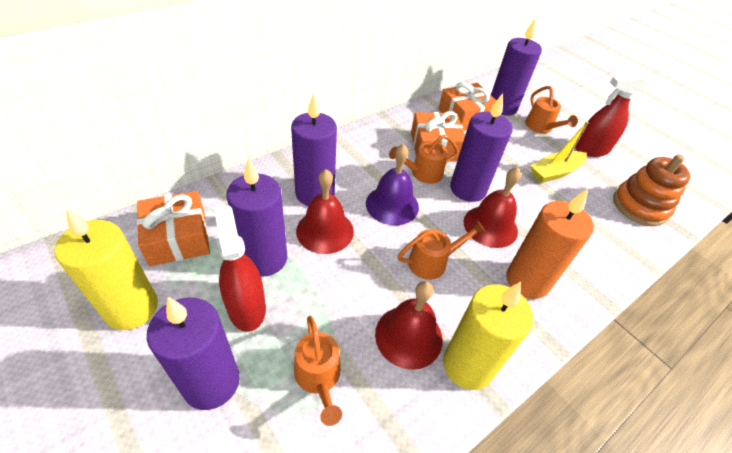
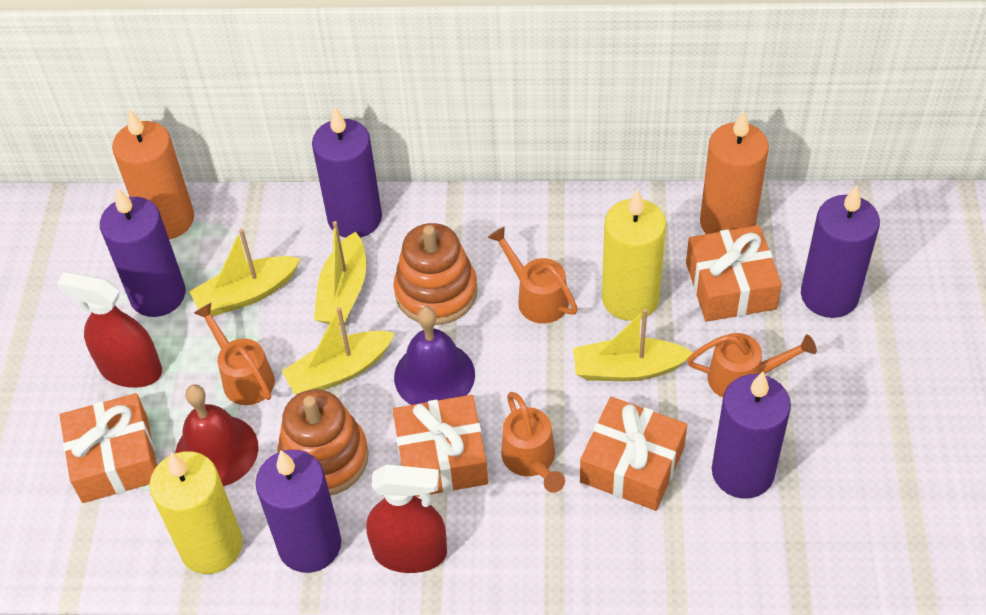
orange candle: [506,189,594,299] = 1 -> [112,109,194,239] [700,110,769,234] = 2
orange gift: [137,191,210,266] [411,111,465,162] [438,82,496,131] = 3 -> [60,393,157,503] [393,395,488,497] [580,397,687,511] [686,225,782,322] = 4
orange stacking toy: [613,154,690,226] = 1 -> [277,389,369,495] [394,223,477,325] = 2
red bell: [296,169,354,254] [375,281,443,370] [464,167,521,248] = 3 -> [175,384,258,486] = 1
yellow boat: [530,121,589,183] = 1 -> [189,229,301,317] [282,307,395,395] [314,221,366,325] [573,309,693,381] = 4

